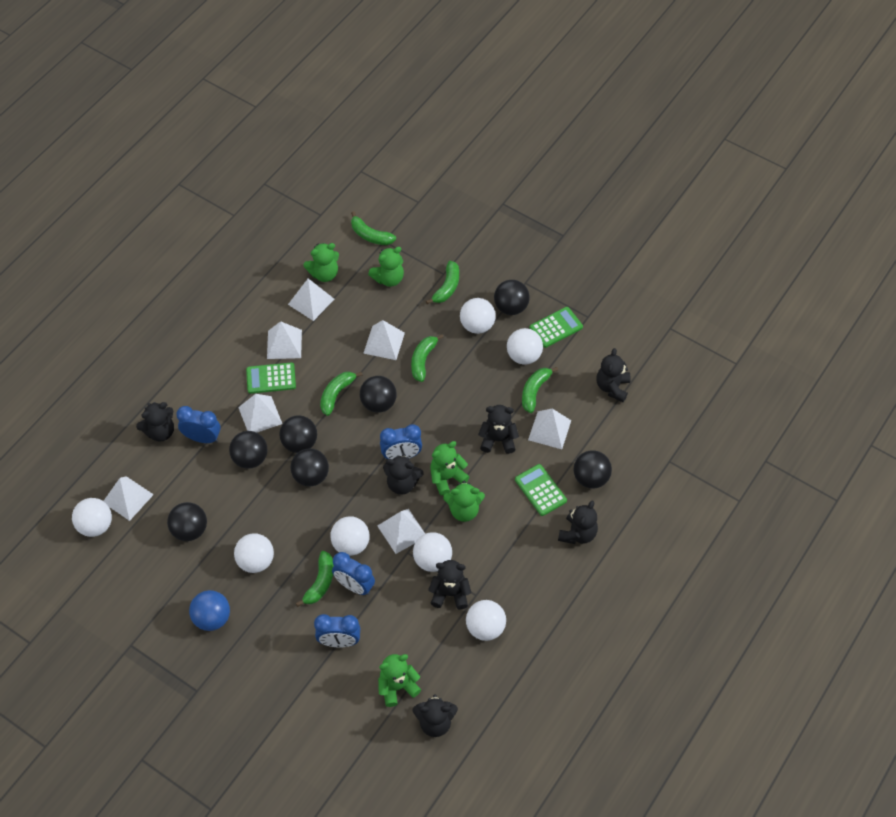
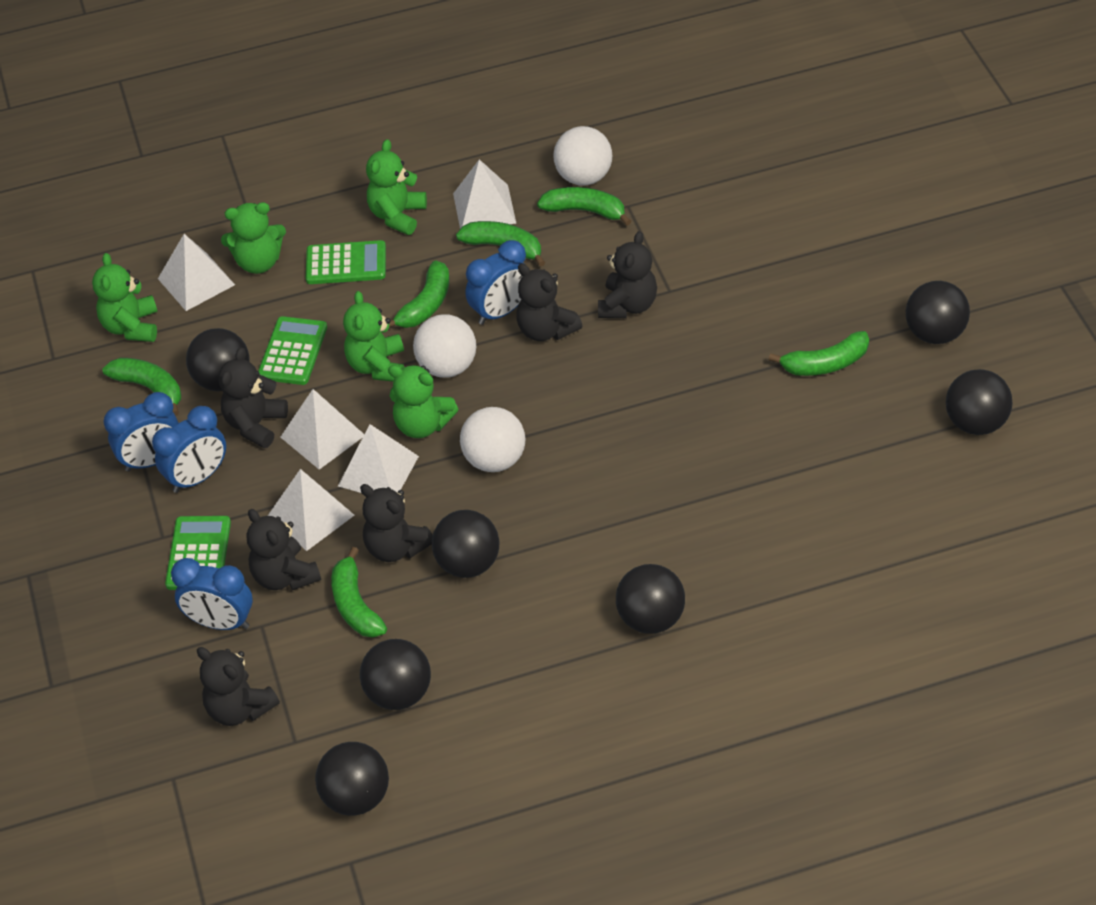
black teddy bear: [136,402,174,442] [383,454,424,495] [413,694,458,737] [428,560,471,610] [478,405,519,454] [558,501,598,544] [597,348,631,402] = 7 -> [197,647,280,726] [218,347,288,448] [247,509,321,590] [360,484,433,562] [516,263,582,341] [598,231,657,318] = 6
blue ball: [189,590,230,631] = 1 -> none = 0
white ball: [72,498,112,537] [234,533,274,573] [330,516,370,556] [413,532,452,572] [460,298,496,334] [466,600,506,641] [507,328,543,365] = 7 -> [413,314,476,378] [460,407,525,472] [553,126,612,185] = 3
white pyramid: [104,476,154,521] [238,394,282,433] [267,321,302,359] [288,279,334,321] [363,320,405,360] [378,509,425,554] [528,409,571,449] = 7 -> [158,234,235,311] [268,469,354,551] [281,389,364,470] [338,424,419,493] [453,159,516,229] = 5

